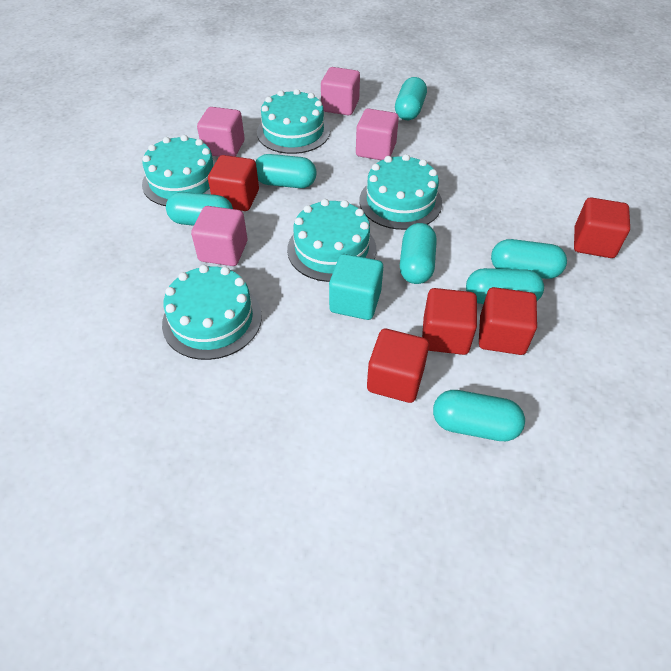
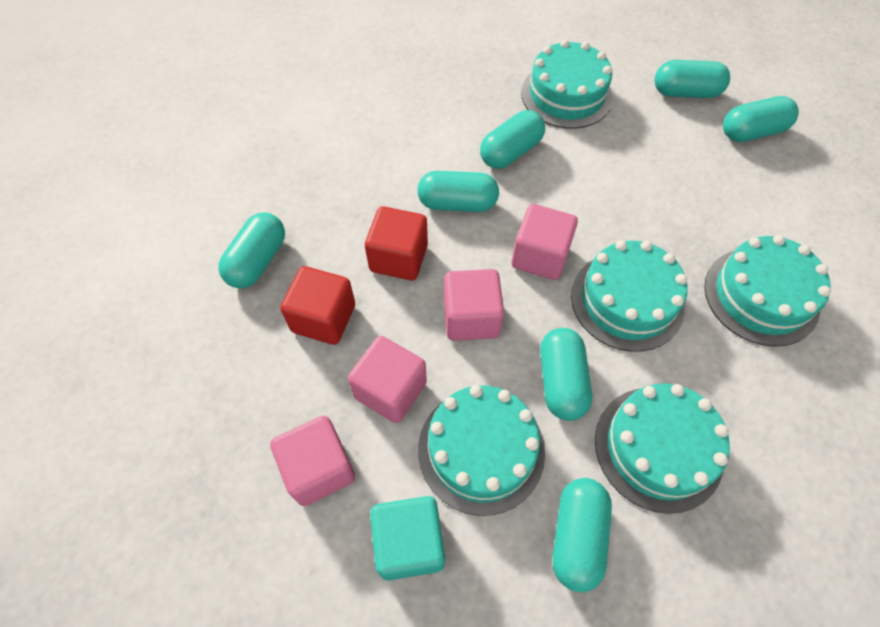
red cube: [208,155,259,211] [367,329,429,403] [422,288,477,355] [479,287,537,355] [574,198,630,258] = 5 -> [280,266,355,345] [365,206,428,280] = 2

